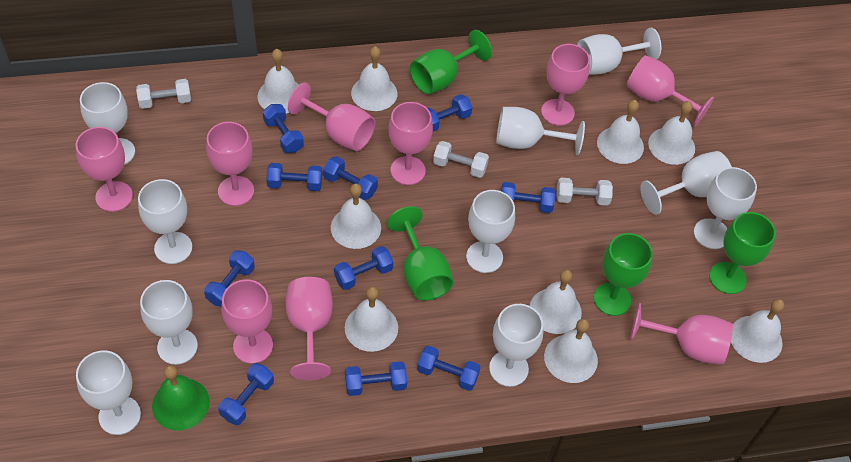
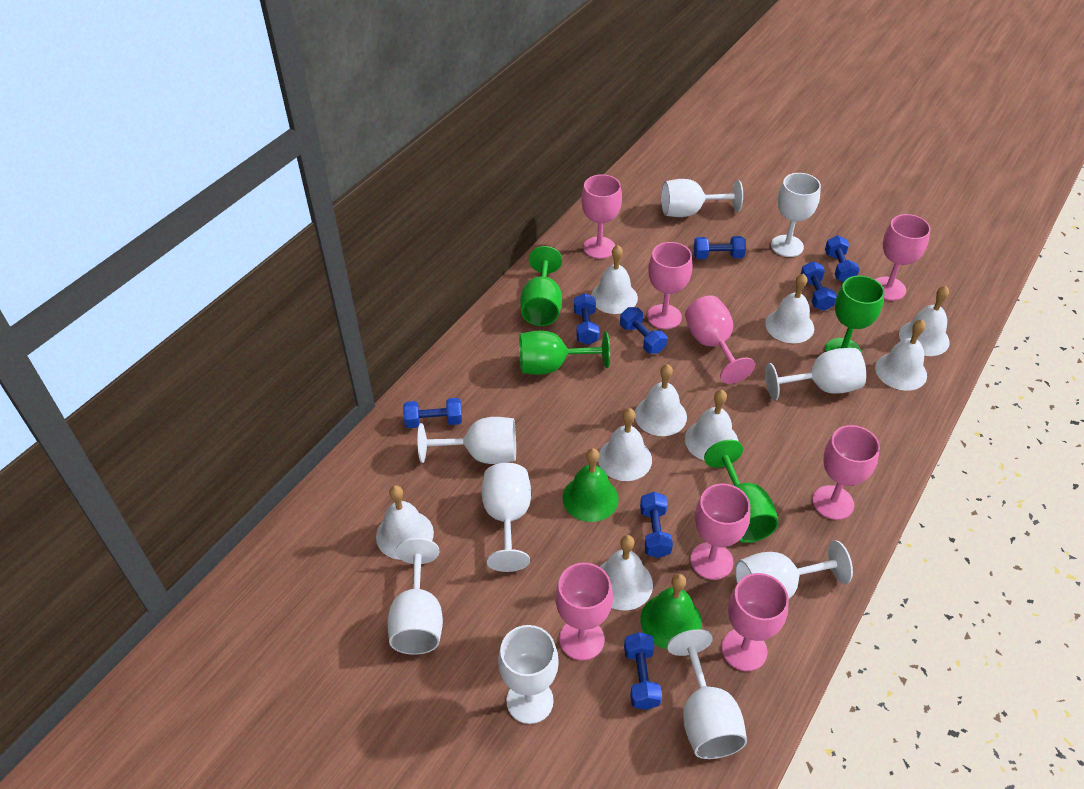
blue dumbbell: [204,250,255,307] [218,363,274,425] [263,104,304,153] [267,163,322,191] [323,156,378,200] [334,246,393,290] [345,361,407,396] [417,345,481,391] [427,94,472,131] [501,182,555,213] = 10 -> [403,398,462,428] [574,293,599,345] [620,307,667,354] [624,632,662,710] [640,492,673,558] [694,236,746,259] [801,261,837,311] [825,235,860,282] = 8
green bell: [152,365,210,430] = 1 -> [563,448,619,522] [640,574,702,649] = 2
pink goblet: [76,127,133,212] [206,122,254,206] [221,279,273,364] [285,277,333,380] [288,83,375,151] [388,102,433,185] [541,44,590,126] [626,55,714,126] [630,303,733,365] = 9 -> [555,563,613,661] [581,174,622,259] [647,242,692,330] [685,295,755,384] [690,484,750,580] [721,573,789,671] [812,425,880,520] [875,214,931,301] = 8
white dumbbell: [136,79,191,109] [433,141,489,178] [556,178,613,205] = 3 -> none = 0
white goblet: [76,350,141,435] [80,82,135,165] [138,179,192,264] [140,280,198,365] [466,190,515,273] [489,304,543,387] [496,107,585,155] [577,28,661,75] [640,151,732,215] [694,167,757,249] = 10 -> [387,538,443,655] [417,417,516,464] [482,463,531,572] [498,625,559,724] [661,179,743,217] [667,629,747,759] [735,541,853,599] [765,348,866,400] [771,173,821,257] = 9

